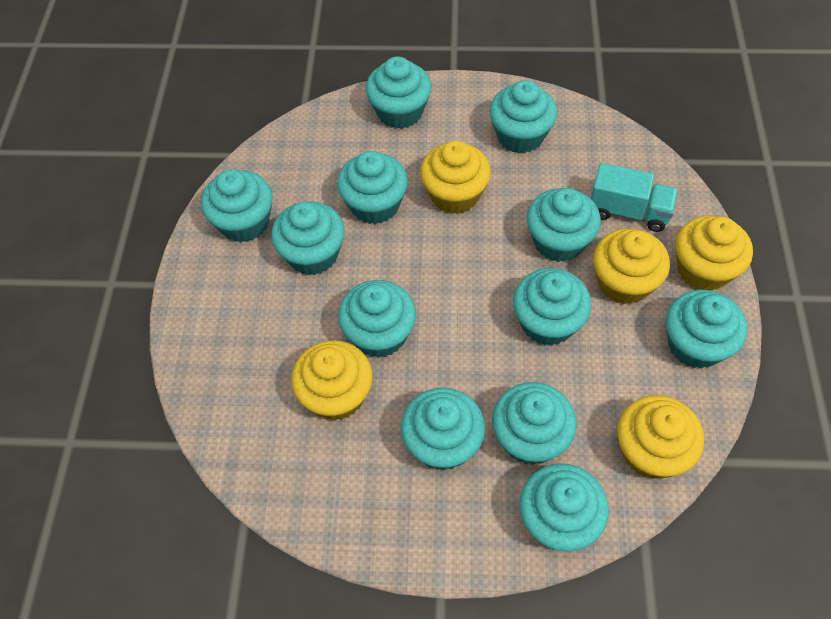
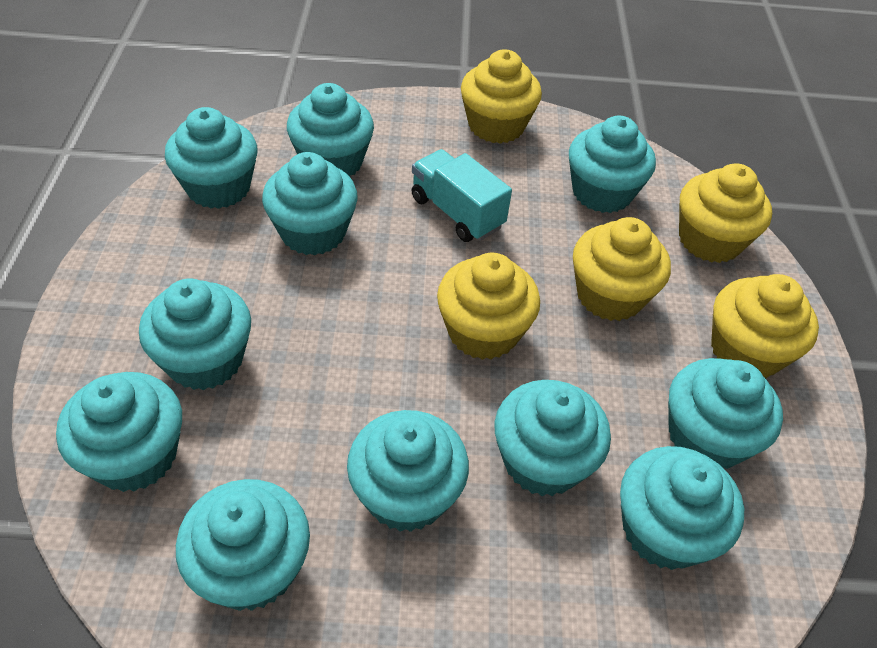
turquoise cupcake: [201,169,273,242] [271,201,345,275] [337,151,408,224] [338,280,416,358] [366,57,431,129] [401,388,485,471] [489,80,557,153] [492,382,577,465] [513,268,592,346] [519,463,609,552] [527,188,601,262] [666,290,748,369] = 12 -> [56,372,182,492] [139,278,251,390] [165,107,258,209] [176,479,310,611] [262,152,358,256] [287,83,374,177] [347,410,469,532] [494,380,611,496] [569,115,656,213] [620,446,744,570] [668,358,783,469] = 11

